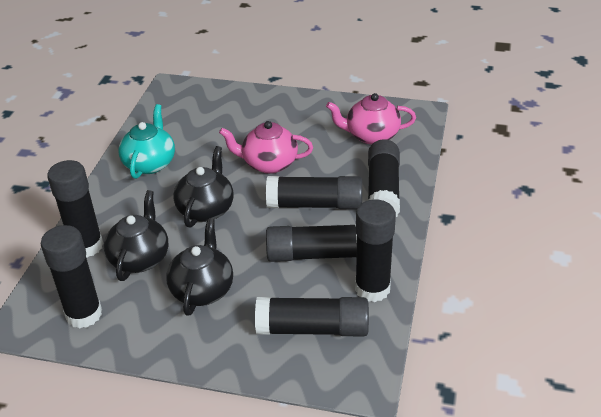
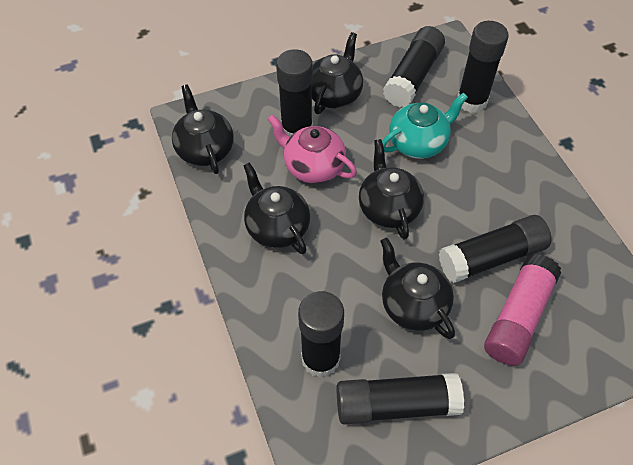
black glue stick: [41,225,102,328] [47,160,104,258] [255,297,369,337] [266,176,362,209] [266,224,357,262] [355,199,396,302] [368,139,400,217] = 7 -> [276,49,313,137] [298,291,344,378] [336,373,464,425] [383,26,445,107] [439,215,552,283] [457,21,509,113] = 6
black teapot: [104,190,168,281] [166,218,233,316] [173,146,233,228] = 3 -> [172,84,234,174] [243,162,310,254] [311,32,363,114] [359,139,424,240] [380,238,455,339] = 5
pink glue stick: none = 0 -> [484,254,561,366] = 1
pink teapot: [219,121,313,174] [326,93,416,145] = 2 -> [268,115,357,184] = 1

